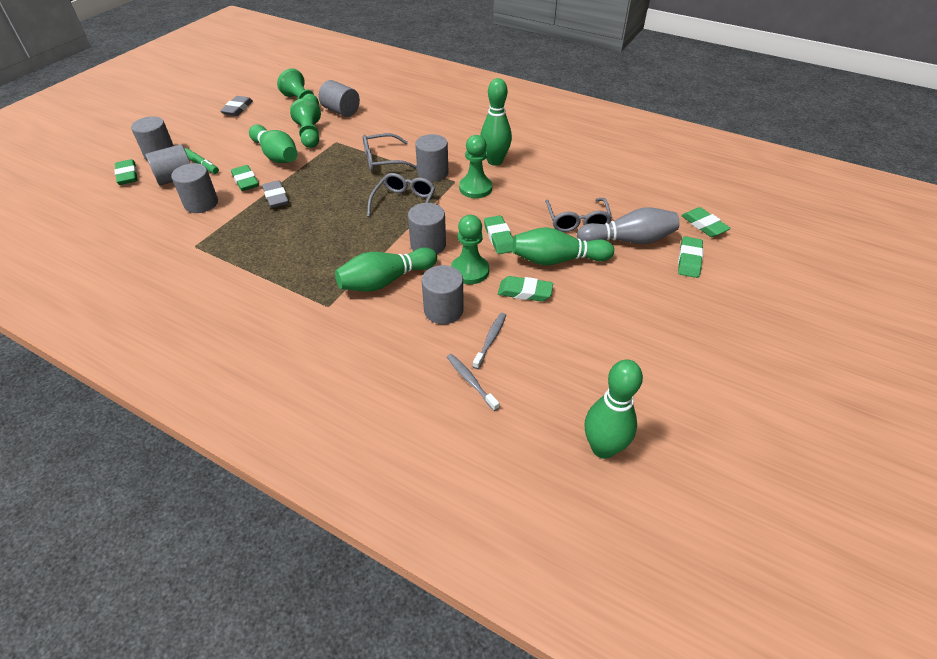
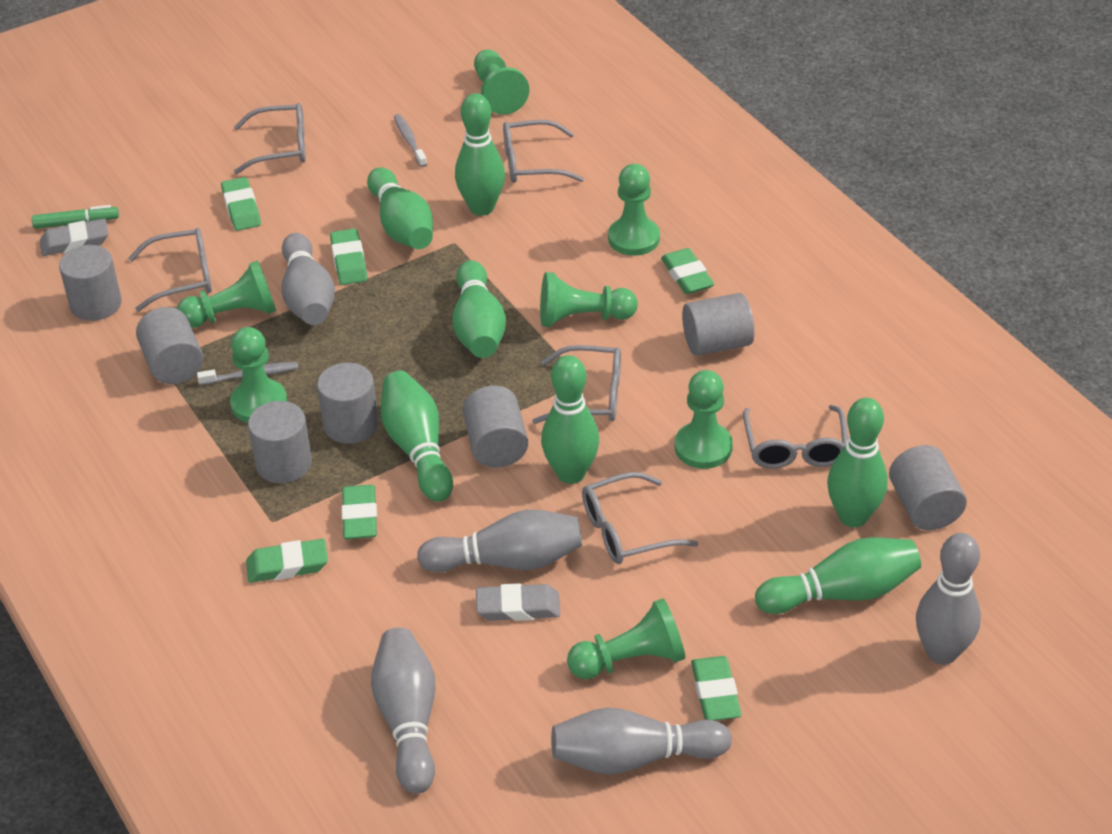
green bowling pin: [249,124,298,163] [335,247,437,292] [480,78,512,166] [512,227,614,265] [585,359,643,459] = 5 -> [367,167,433,249] [381,371,453,502] [452,260,506,358] [455,93,505,216] [541,355,599,484] [755,537,921,614] [827,398,888,528] = 7
green pawn: [277,68,319,105] [290,98,321,148] [451,215,489,284] [459,135,492,198] = 4 -> [177,260,276,328] [230,327,287,423] [474,49,530,115] [540,272,638,327] [567,598,685,679] [608,164,660,256] [675,370,733,469] = 7
grey bowling pin: [577,207,679,244] = 1 -> [281,233,335,325] [371,628,436,794] [417,510,582,572] [551,708,732,775] [916,533,981,665] = 5
grey glasses: [363,133,417,172] [367,173,435,217] [545,198,612,232] = 3 -> [128,228,212,311] [234,103,306,174] [503,120,584,183] [532,345,621,424] [582,472,699,564] [743,405,848,469] = 6

